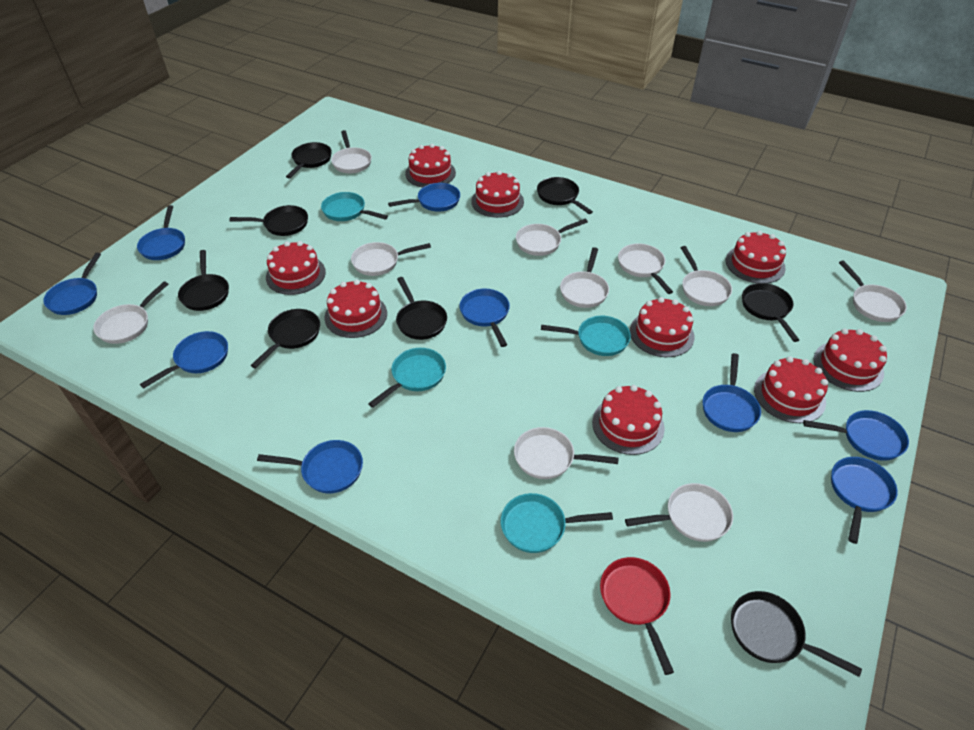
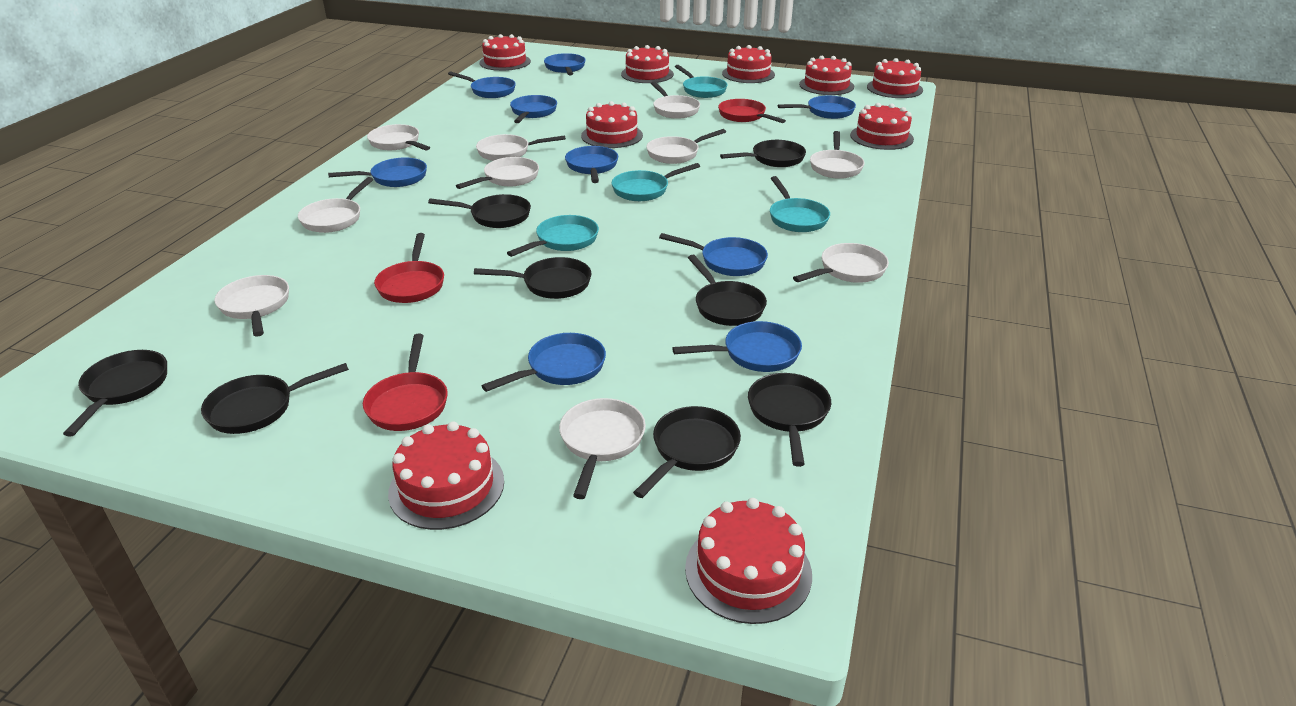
red pan: [600,557,674,675] = 1 -> [363,334,448,431] [374,233,444,303] [718,99,786,123] = 3

